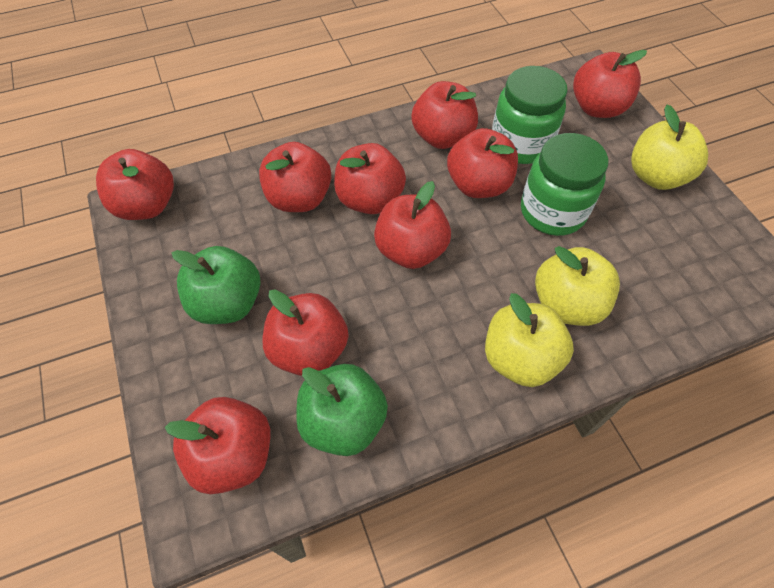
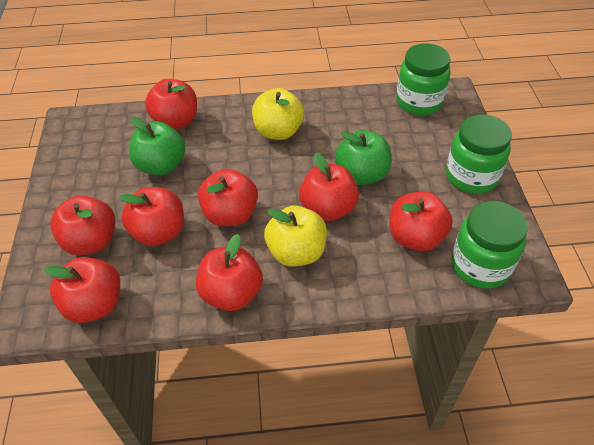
green jar: [492,66,568,164] [521,133,608,236] = 2 -> [396,43,451,116] [446,114,512,194] [451,201,528,289] = 3
red apple: [96,149,174,220] [165,397,270,494] [259,142,331,212] [263,289,348,376] [334,143,406,214] [374,181,451,269] [411,81,478,149] [447,128,518,198] [573,50,647,118] = 9 -> [44,257,120,323] [50,195,115,255] [119,187,184,246] [145,79,197,130] [196,234,263,311] [198,169,258,226] [299,153,359,221] [390,191,452,251] = 8
yellow apple: [485,293,574,387] [535,246,620,326] [631,105,708,190] = 3 -> [252,88,304,140] [264,206,327,267] = 2

